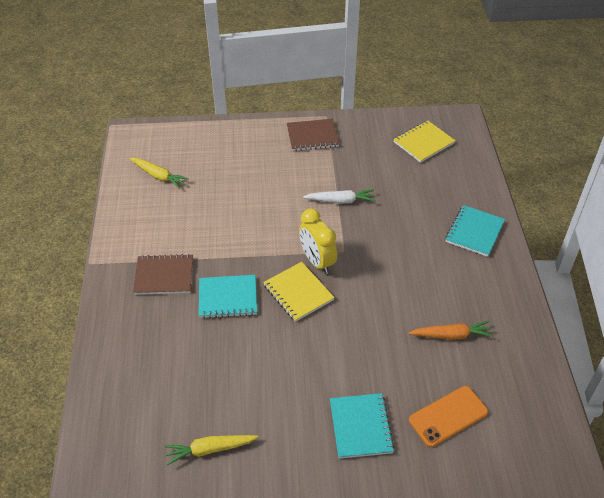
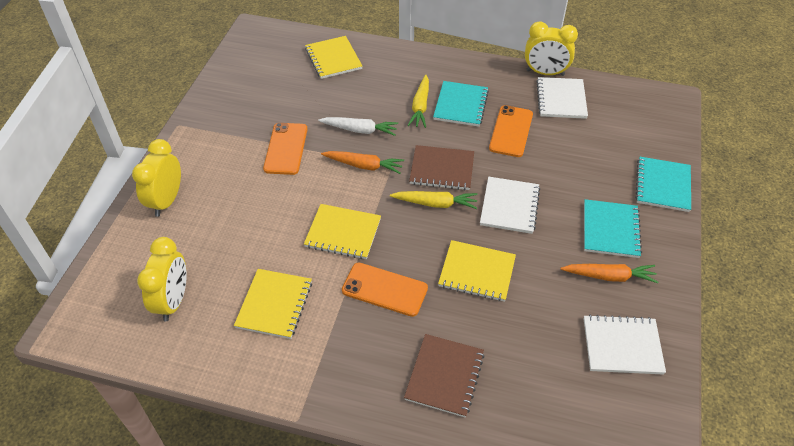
orange carrot: [408,321,493,340] = 1 -> [321,151,404,174] [560,264,658,283] = 2
orange phone: [409,386,488,447] = 1 -> [263,123,308,175] [342,262,428,317] [489,105,533,157] = 3
white notebook: none = 0 -> [480,177,540,234] [536,77,588,119] [584,314,666,375] = 3
yellow clock: [299,209,337,274] = 1 -> [132,139,181,217] [137,237,187,321] [525,21,578,76] = 3
yellow notebook: [263,262,335,322] [393,121,456,163] = 2 -> [234,269,312,339] [304,204,381,259] [305,36,362,79] [438,240,516,302] = 4

